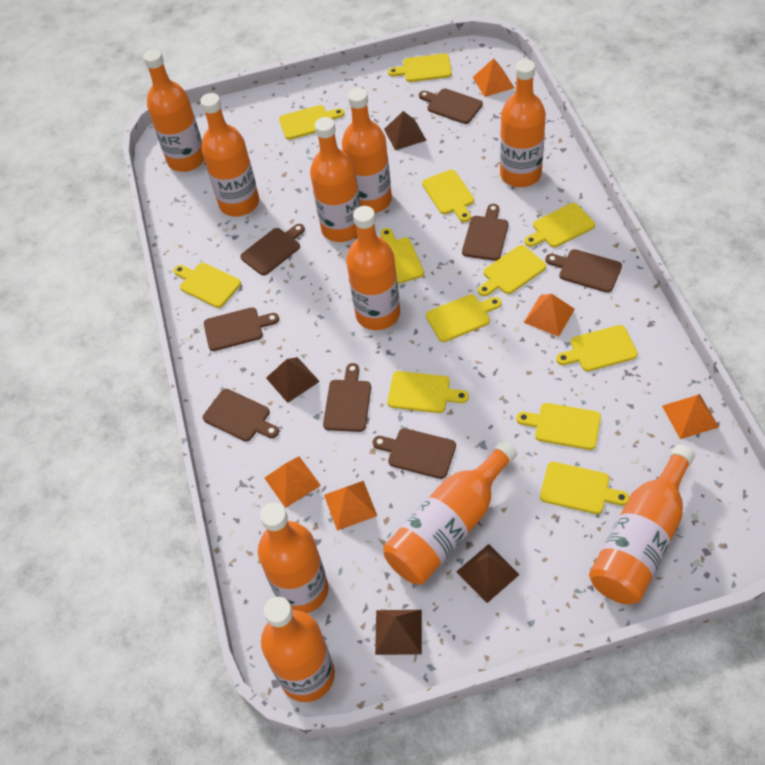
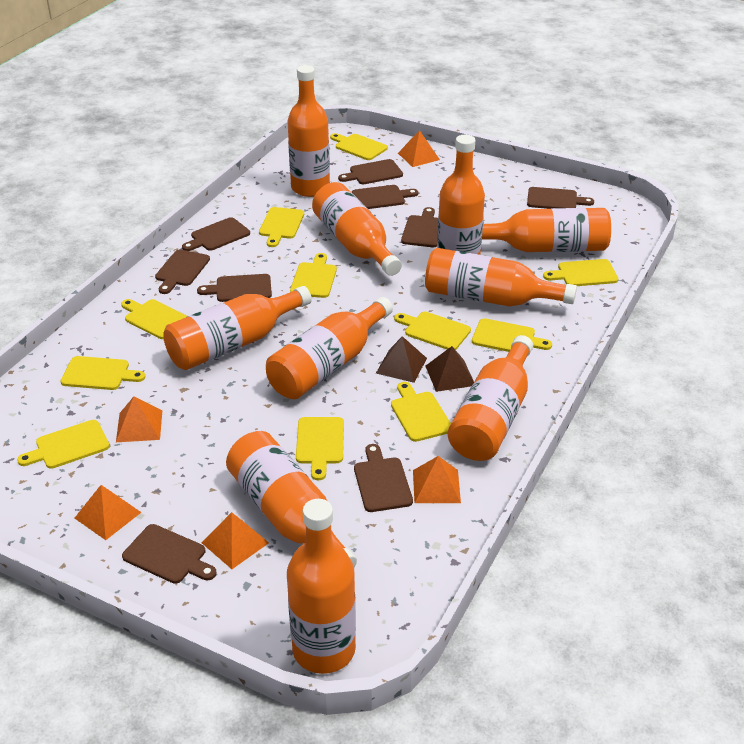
brown cutting board: [203,389,279,441] [204,307,279,351] [240,224,305,276] [323,363,371,432] [373,428,456,479] [419,88,483,124] [462,204,509,261] [545,249,622,293] = 8 -> [122,524,216,584] [155,250,210,294] [182,217,250,251] [197,274,272,302] [338,159,403,184] [352,185,418,209] [354,444,413,512] [401,207,438,247] [527,187,594,209] = 9
brown pyramid: [266,357,320,403] [375,610,422,655] [384,111,427,150] [456,544,520,603] = 4 -> [376,336,427,383] [425,346,474,392] = 2
yellow cutting board: [174,263,241,308] [279,105,345,140] [380,228,424,284] [387,371,469,413] [388,53,452,82] [422,170,474,222] [426,294,502,342] [478,245,546,296] [516,403,601,450] [525,203,595,247] [540,462,629,514] [556,325,638,371] = 12 -> [17,420,110,469] [61,356,145,390] [121,299,187,339] [259,207,304,247] [290,253,337,298] [296,417,344,480] [330,133,388,160] [391,382,451,442] [394,312,471,350] [472,318,552,352] [543,259,618,286] = 11

